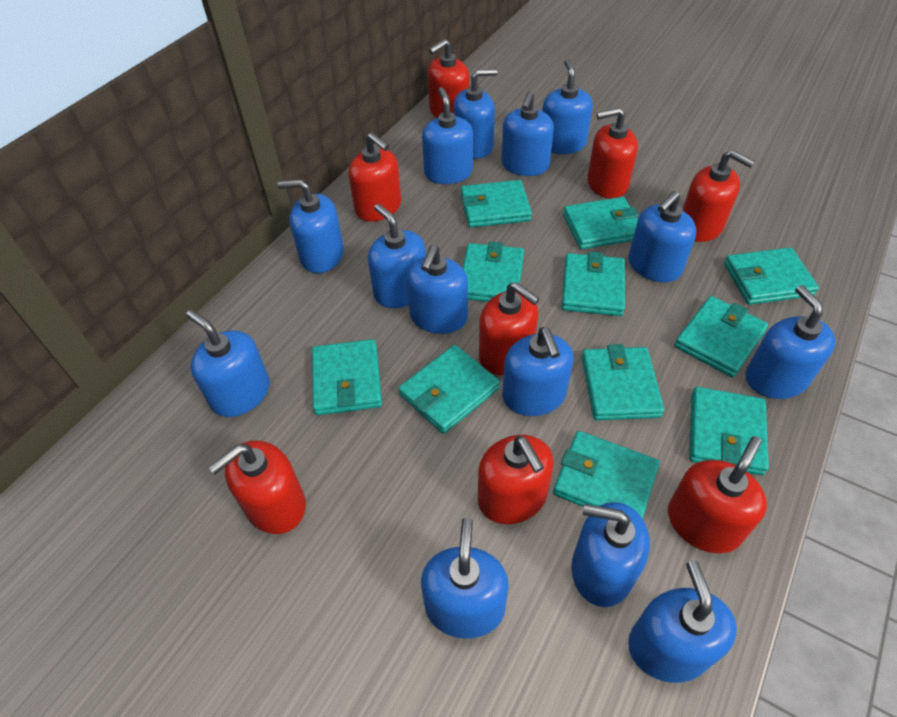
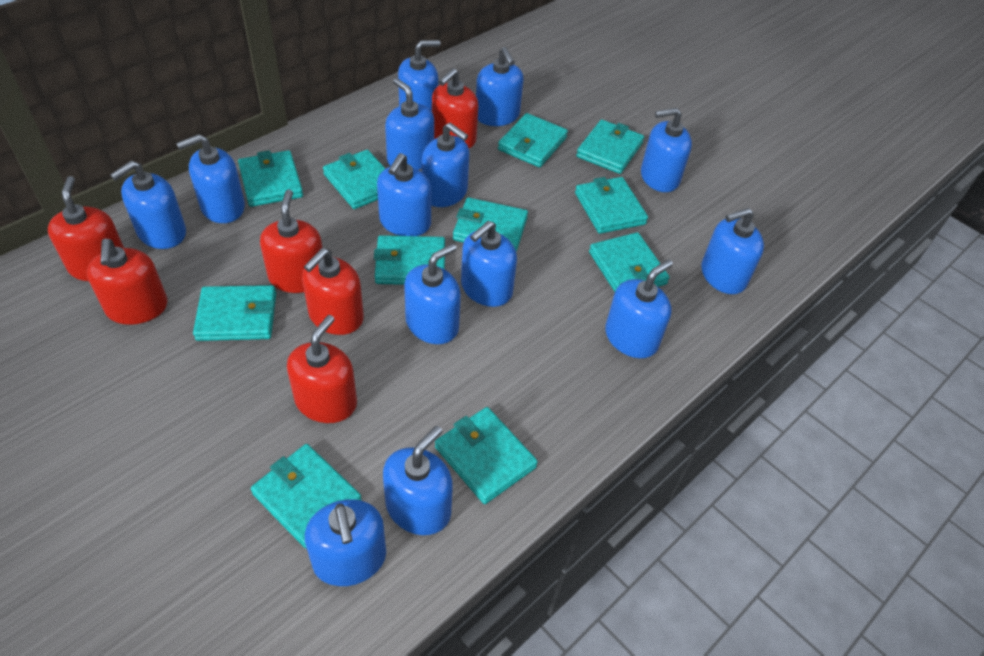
red soap dispenser: [208,441,306,534] [348,133,401,221] [428,39,470,118] [478,435,554,524] [479,282,540,375] [587,107,638,199] [668,436,767,553] [682,150,755,242] = 8 -> [48,176,124,281] [87,239,168,325] [260,189,322,293] [287,315,357,423] [302,248,364,335] [432,68,478,148] = 6

